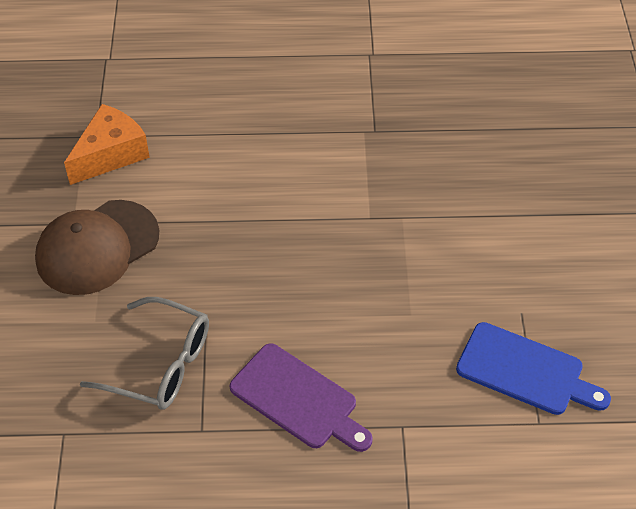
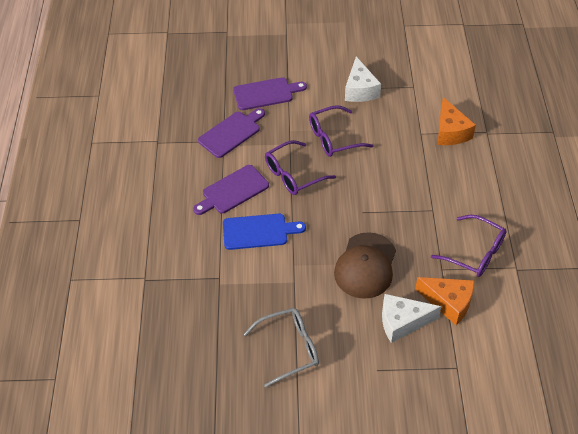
orange cheese: [64,104,150,185] = 1 -> [415,277,474,325] [438,97,476,145] = 2
purple cutting board: [230,343,372,452] = 1 -> [193,165,269,215] [198,108,265,158] [233,77,307,110] = 3
purple glasses: none = 0 -> [265,140,336,195] [309,105,374,157] [431,215,507,277] = 3
white cheese: none = 0 -> [345,57,381,102] [382,294,441,343] = 2

